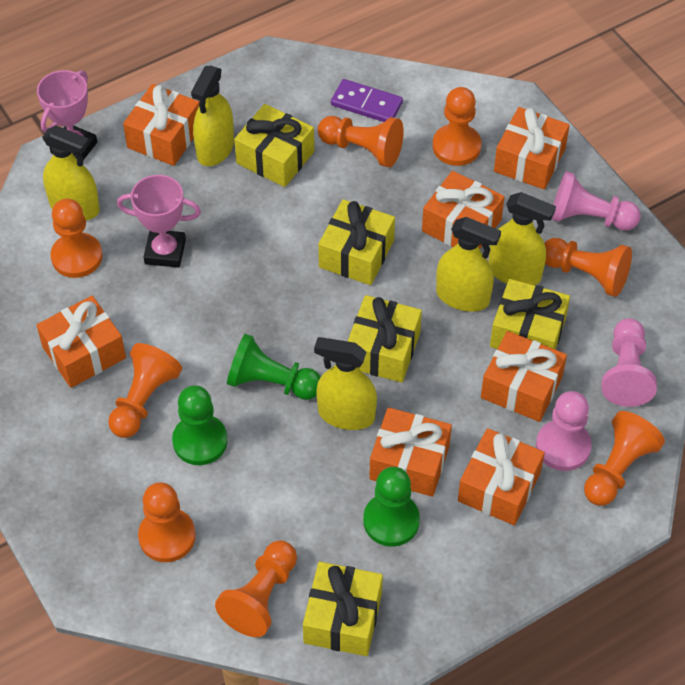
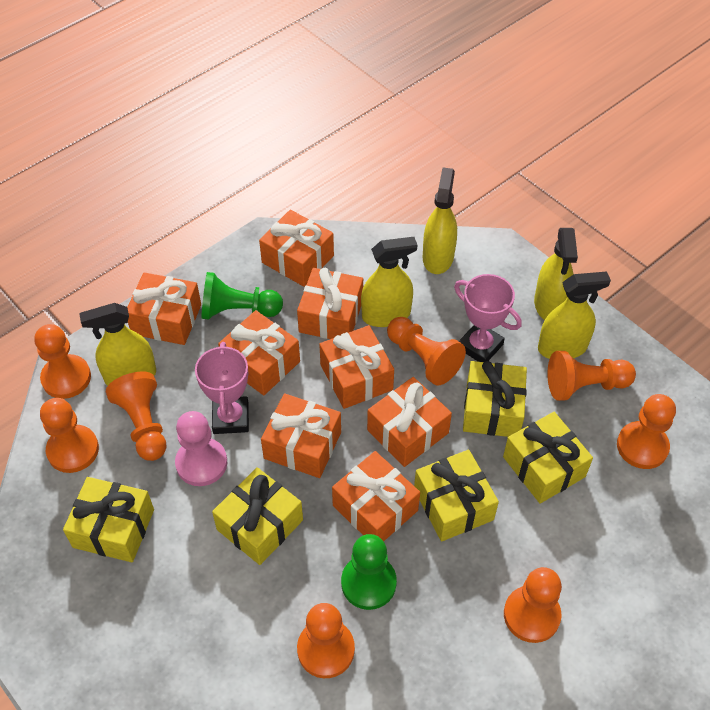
green pawn: [172,385,228,465] [227,334,321,400] [363,467,420,547] = 3 -> [201,272,283,320] [341,534,397,610] = 2
orange gift: [36,296,126,388] [123,84,199,166] [369,407,452,497] [422,171,505,249] [458,428,545,525] [481,331,567,422] [494,107,570,189] = 7 -> [127,272,201,345] [218,310,300,395] [259,210,334,287] [261,393,341,478] [297,268,363,339] [319,325,394,409] [332,451,420,541] [367,377,452,467] = 8
pink pawn: [536,391,592,471] [552,171,641,231] [601,318,657,407] = 3 -> [175,411,227,486] = 1
purple domino: [331,79,403,122] = 1 -> none = 0

